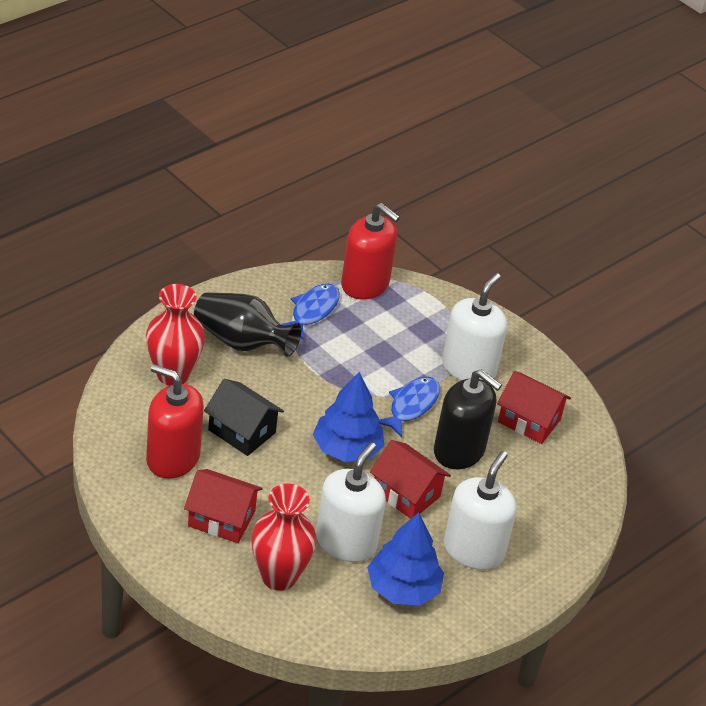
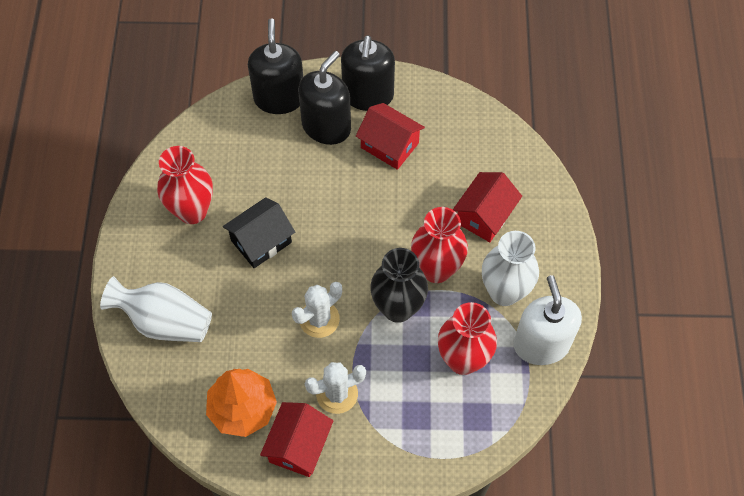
black soap dispenser: [434,369,502,469] = 1 -> [248,18,303,114] [298,51,351,145] [341,35,395,111] = 3
blue fish: [281,284,340,340] [378,377,440,438] = 2 -> none = 0
blue tree: [313,372,384,462] [367,512,444,606] = 2 -> none = 0
orange tree: none = 0 -> [206,369,277,437] = 1
red soap dispenser: [146,364,204,479] [341,203,400,300] = 2 -> none = 0
red vase: [146,284,205,386] [251,484,317,591] = 2 -> [157,146,213,224] [411,207,468,283] [438,302,497,375] = 3
white cactus: none = 0 -> [292,282,342,338] [305,362,366,414] = 2
white soap dispenser: [316,442,386,562] [442,273,507,380] [444,451,517,570] = 3 -> [514,275,582,365] = 1
white vase: none = 0 -> [100,276,212,342] [482,231,539,306] = 2

